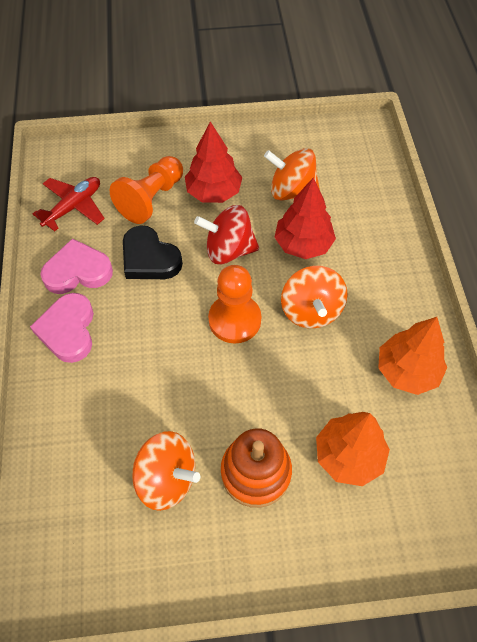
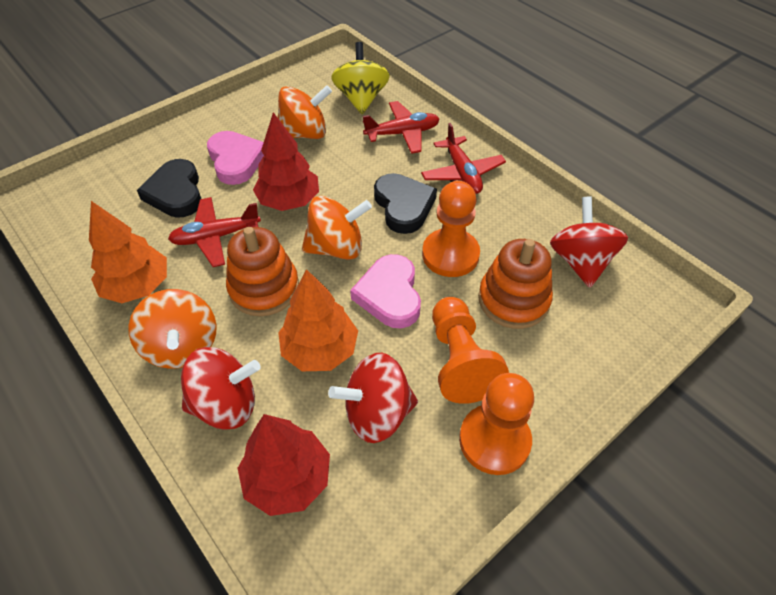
black heart: [123,225,183,279] = 1 -> [137,159,201,218] [374,173,437,234] = 2
orange pawn: [110,156,183,224] [208,265,261,344] = 2 -> [422,181,480,277] [432,297,509,404] [459,373,534,475] = 3
orange stacking toy: [221,428,292,508] = 1 -> [226,227,299,316] [478,239,553,329] = 2
red plane: [33,177,105,231] = 1 -> [168,197,261,267] [363,101,440,154] [421,123,506,194] = 3
red spinning top: [194,205,259,264] = 1 -> [181,347,261,430] [328,353,418,443] [550,197,628,288] = 3
yellow spinning top: none = 0 -> [331,42,390,114] = 1

